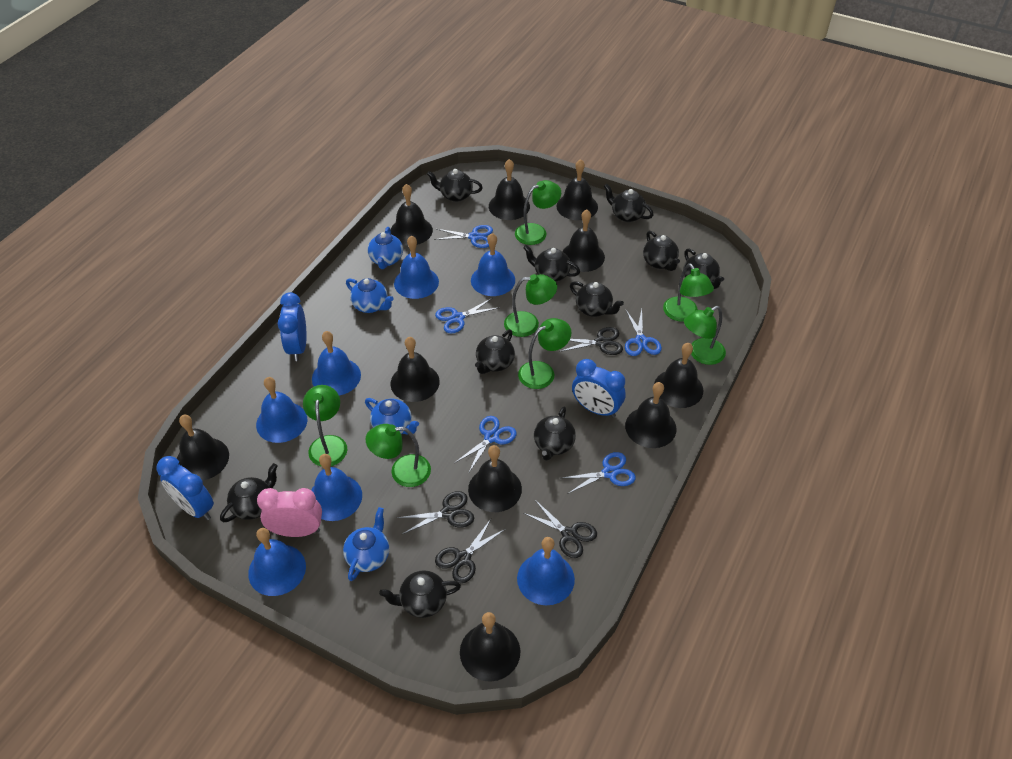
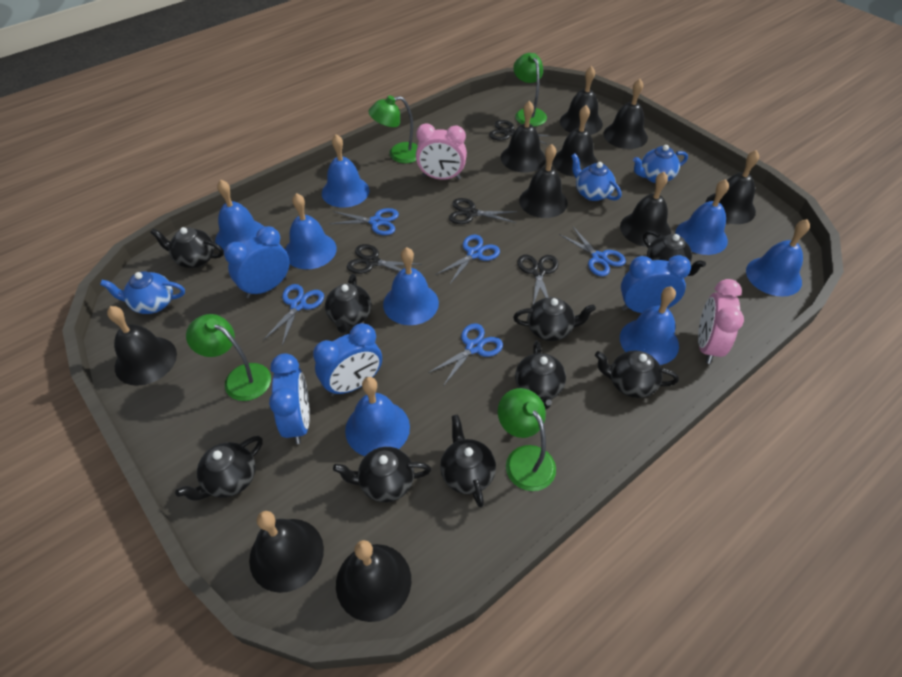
black teapot: [220,463,277,522] [379,570,461,618] [427,169,483,202] [475,330,515,374] [523,245,580,282] [534,407,576,461] [570,281,624,317] [604,184,654,222] [643,231,680,271] [683,249,724,289] = 10 -> [150,227,224,268] [175,436,263,501] [325,274,371,333] [333,447,431,502] [440,415,496,507] [513,297,596,341] [515,341,566,410] [595,351,679,398] [643,230,706,276] = 9
blue bell: [248,528,306,596] [256,377,307,443] [311,454,362,521] [312,331,361,395] [394,236,439,299] [471,233,515,296] [517,537,575,605] = 7 -> [215,180,264,250] [285,193,337,269] [322,134,369,208] [345,377,410,456] [383,247,439,325] [620,286,679,365] [675,179,729,255] [746,219,810,297] = 8
blue clock: [157,456,214,520] [278,292,306,361] [572,359,626,418] = 3 -> [224,226,290,298] [269,353,310,444] [313,323,382,396] [621,255,691,313] = 4
blue teapot: [343,507,389,581] [346,278,394,313] [365,398,419,434] [368,227,403,269] = 4 -> [100,271,185,314] [571,154,621,201] [633,145,688,183] = 3
green lamp: [303,385,347,467] [365,424,431,487] [504,274,557,337] [515,180,561,245] [518,318,571,389] [663,263,714,321] [684,306,726,365] = 7 -> [186,314,271,401] [368,95,418,163] [498,388,556,491] [513,53,547,127] = 4
pink clock: [257,488,322,537] = 1 -> [416,123,467,180] [698,279,744,364] = 2

